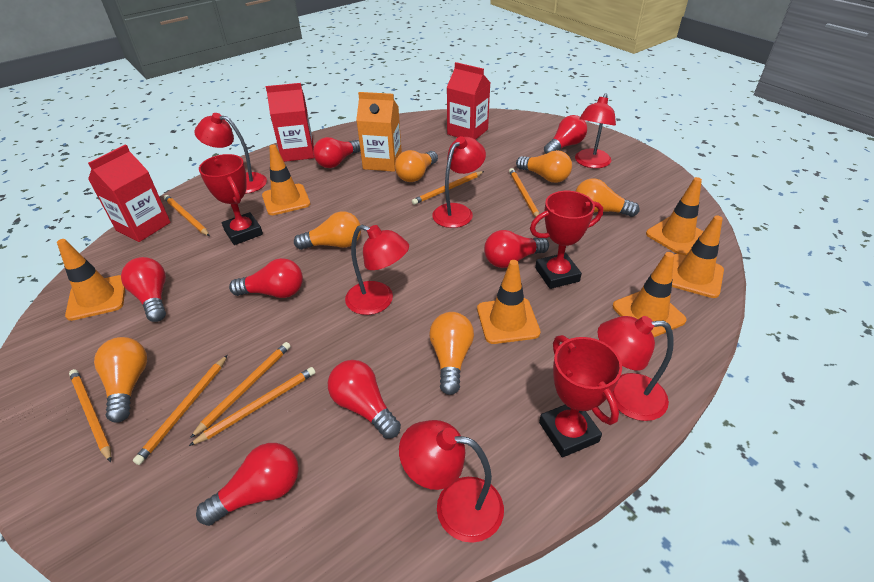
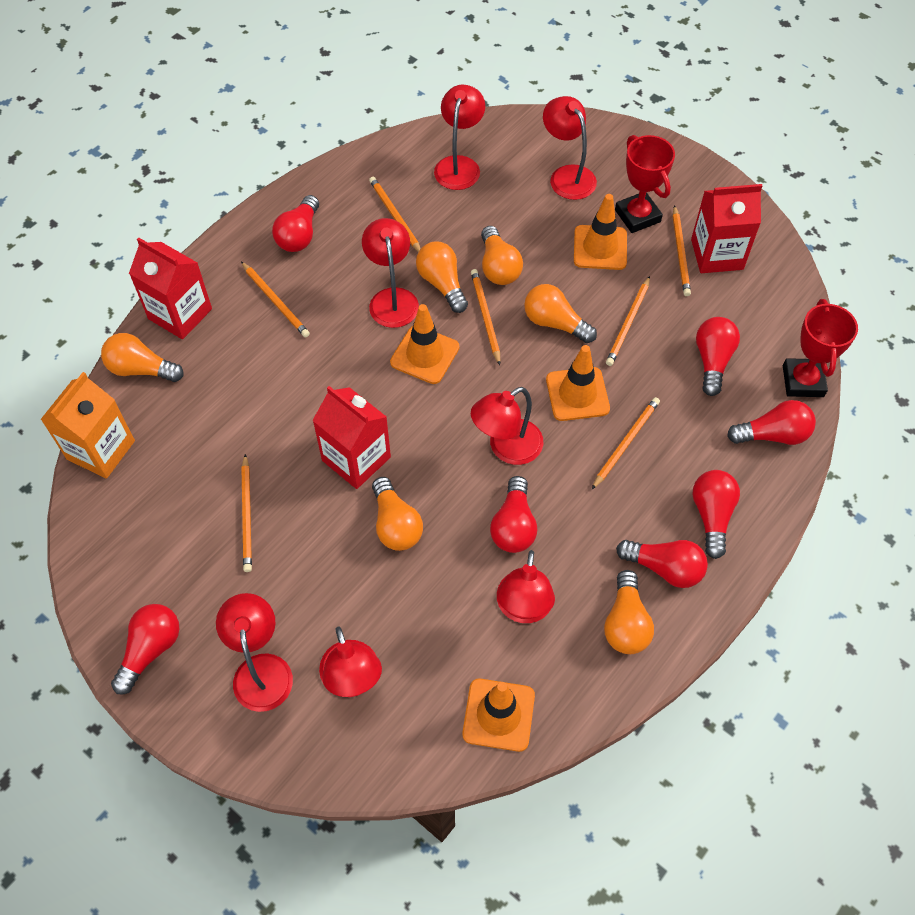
orange traffic cone: [57,239,125,321] [262,145,310,215] [477,260,540,344] [613,252,687,337] [646,177,704,255] [672,215,724,298] = 6 -> [390,304,459,384] [462,679,535,752] [546,345,610,421] [574,194,627,270] = 4
red lamp: [194,113,267,194] [345,225,409,315] [399,420,504,543] [432,136,486,228] [575,93,616,168] [598,316,674,421] = 6 -> [216,593,293,712] [319,627,382,697] [362,218,419,328] [434,85,485,190] [471,387,543,465] [497,550,555,623] [543,96,597,200] = 7
red trophy: [199,154,263,245] [530,191,603,289] [539,335,622,458] = 3 -> [615,135,675,233] [783,299,858,397] = 2

